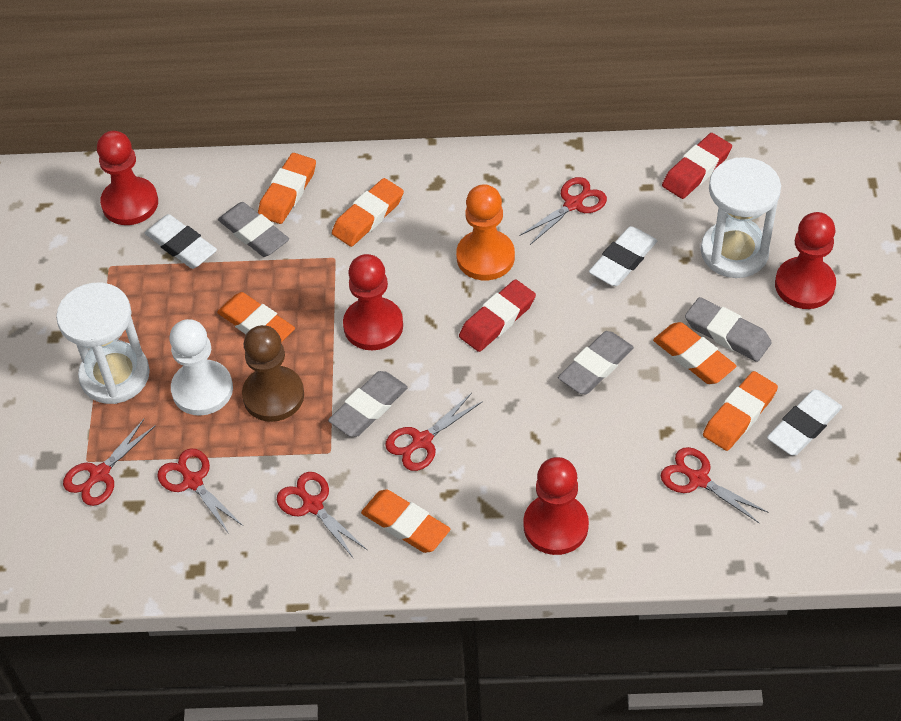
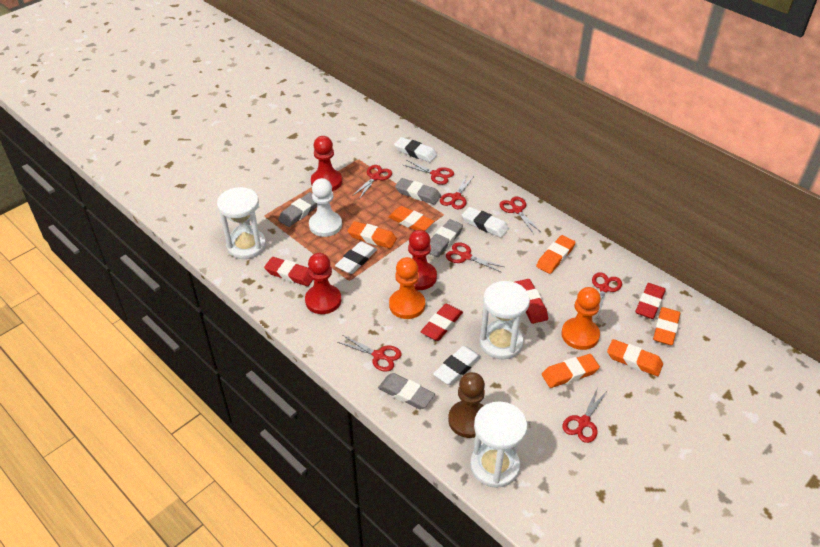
orange pawn: [456,184,515,280] = 1 -> [389,257,425,319] [561,287,601,350] = 2
red eraser: [459,279,536,352] [662,133,732,199] = 2 -> [264,257,313,286] [421,304,463,341] [515,279,548,324] [635,283,666,319] = 4
red pawn: [97,131,158,225] [343,254,403,350] [523,457,589,555] [775,212,836,309] = 4 -> [305,253,341,314] [311,136,342,191] [408,230,437,290] = 3
red scissors: [63,419,156,506] [157,448,243,534] [277,472,367,559] [385,393,483,471] [520,177,607,245] [661,447,769,524] = 6 -> [338,335,402,372] [352,165,392,199] [404,160,454,185] [440,175,474,209] [446,242,504,272] [499,197,541,234] [562,387,608,443] [592,272,622,317] = 8
white eraser: [145,214,217,269] [589,226,657,286] [767,389,842,456] = 3 -> [335,241,377,274] [394,137,437,162] [433,346,481,385] [462,207,509,238] = 4
white hourglass: [56,283,150,404] [701,157,781,278] = 2 -> [217,187,266,259] [470,401,527,488] [479,281,530,359] = 3

